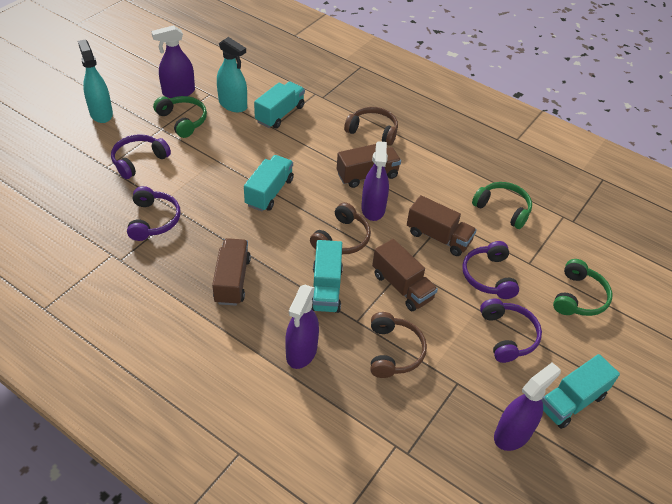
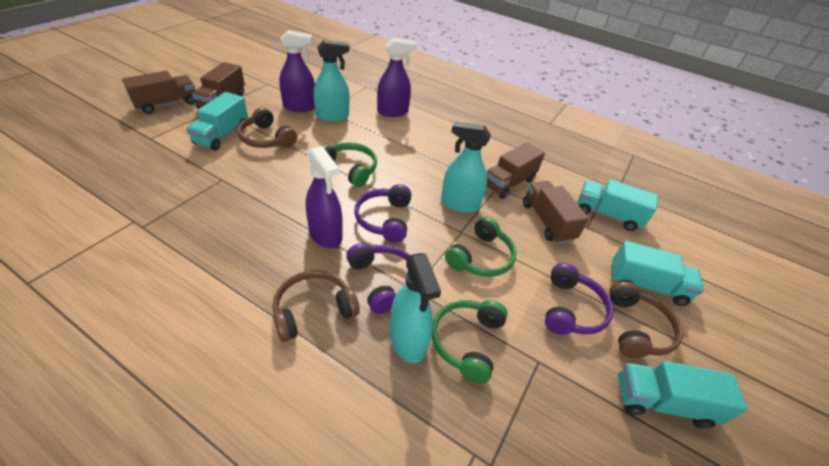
purple headphones: [111,134,171,179] [127,186,181,241] [462,241,519,299] [480,299,542,363] = 4 -> [346,243,410,314] [354,184,411,242] [545,263,614,335] = 3
purple spray bottle: [151,25,195,98] [285,285,319,369] [361,141,389,221] [494,362,561,451] = 4 -> [279,30,315,112] [305,146,343,248] [377,38,416,117] = 3
turquoise spray bottle: [78,39,113,123] [217,37,247,112] = 2 -> [313,40,349,122] [390,253,441,363] [441,121,491,213] = 3

